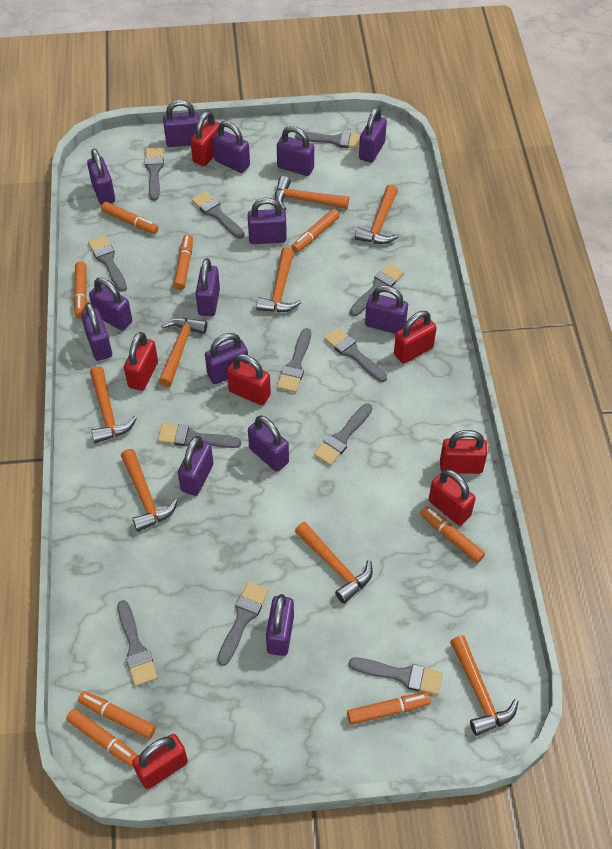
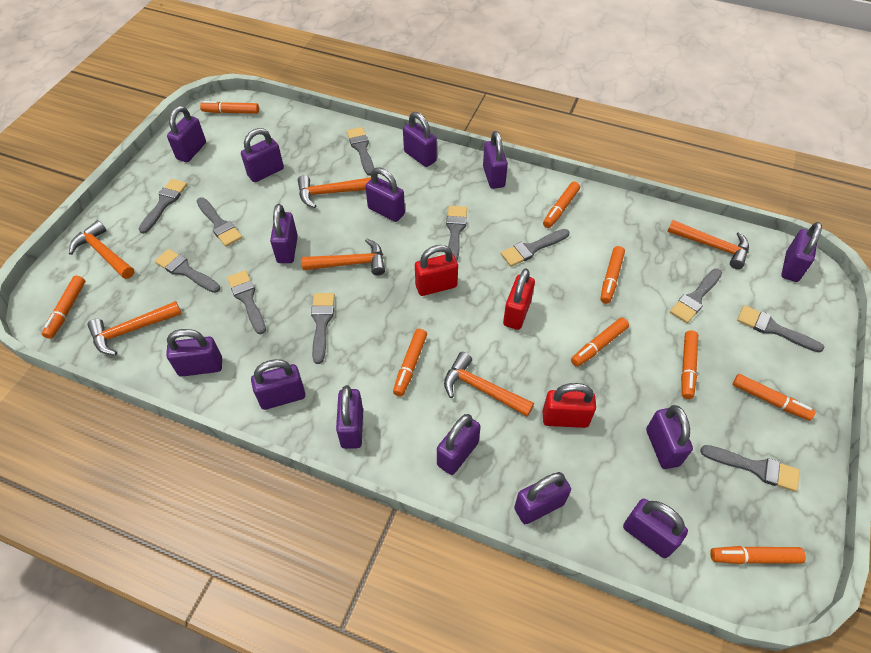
grey brush: [88,235,127,292] [117,600,158,686] [145,148,164,201] [158,423,241,448] [191,191,244,239] [217,581,269,666] [277,328,311,393] [295,132,360,149] [314,403,372,466] [324,327,387,382] [349,658,443,695] [350,263,404,316] = 12 -> [139,179,187,234] [155,249,220,293] [197,197,242,247] [227,270,266,334] [311,293,335,364] [347,127,374,176] [446,206,467,261] [500,229,569,267] [670,268,722,323] [700,445,800,492] [737,305,824,352] = 11
orange hammer: [90,366,137,444] [121,449,178,532] [158,318,207,387] [256,247,301,312] [275,176,349,210] [295,522,373,604] [355,184,398,244] [450,635,518,736] = 8 -> [69,220,134,279] [87,301,182,355] [298,175,371,208] [301,238,385,276] [444,352,534,417] [667,220,749,269] = 6
orange marker: [66,708,138,767] [74,262,87,319] [78,691,156,739] [101,202,159,234] [174,235,193,290] [291,209,340,253] [347,692,431,725] [420,506,485,563] = 8 -> [42,276,85,339] [200,101,259,114] [393,329,427,396] [543,182,580,228] [571,318,629,367] [600,246,625,304] [681,330,698,399] [710,546,806,564] [733,374,816,421] = 9
red padlock: [124,332,158,391] [132,734,188,789] [190,111,220,166] [227,354,271,405] [394,311,437,364] [429,469,475,525] [440,430,488,474] = 7 -> [415,245,458,296] [503,268,535,330] [543,383,596,428] = 3

